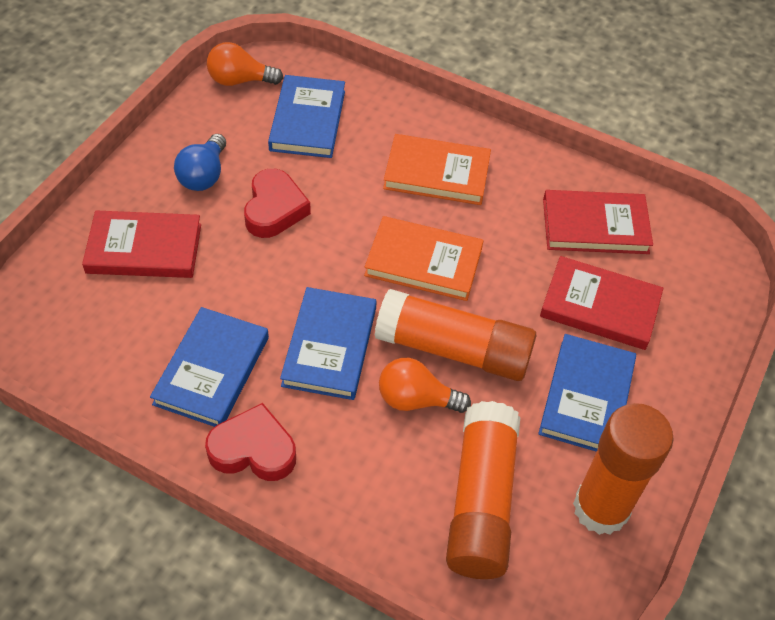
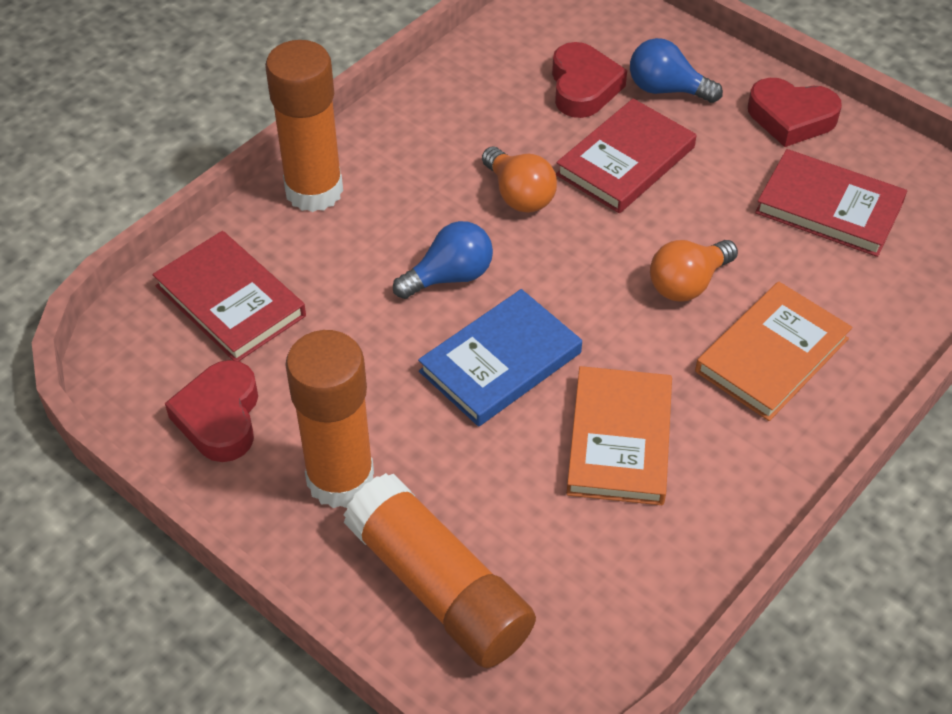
blue book: [150,307,269,427] [268,75,345,158] [280,287,377,400] [538,334,636,452] = 4 -> [418,289,582,427] = 1
blue light bulb: [174,134,226,191] = 1 -> [393,221,493,299] [630,38,723,103] = 2
red heart: [205,403,296,481] [244,169,311,238] = 2 -> [165,360,258,462] [552,42,627,118] [748,78,842,147] = 3

